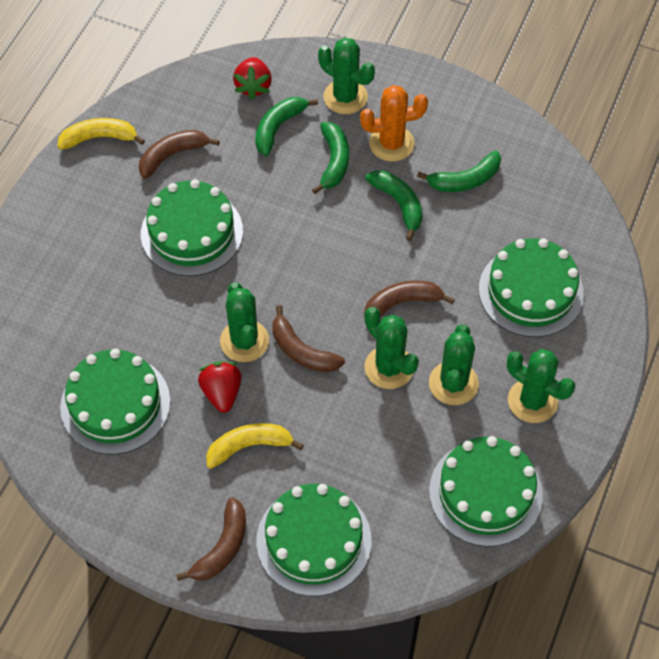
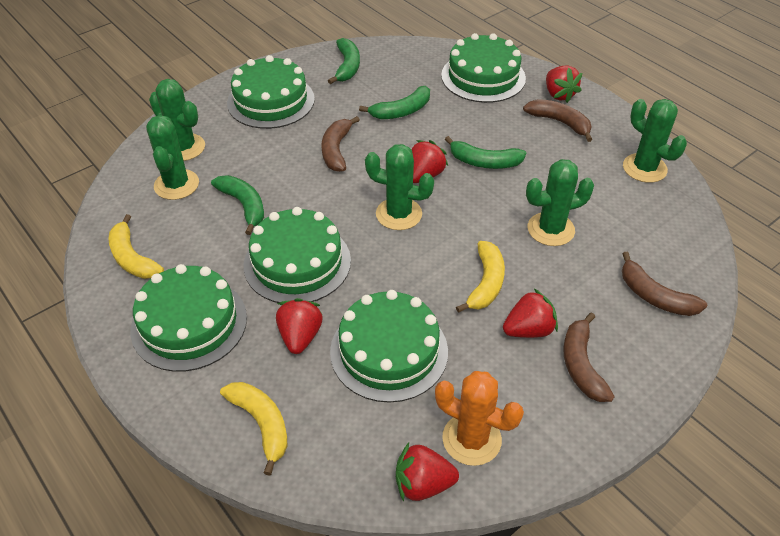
red strawberry: [198,361,242,413] [233,57,272,100] = 2 -> [276,298,323,354] [396,443,459,502] [411,140,448,183] [503,289,558,338] [546,66,582,103] = 5
yellow banana: [58,118,145,150] [206,423,304,469] = 2 -> [108,214,164,279] [220,382,287,476] [456,241,505,313] = 3

